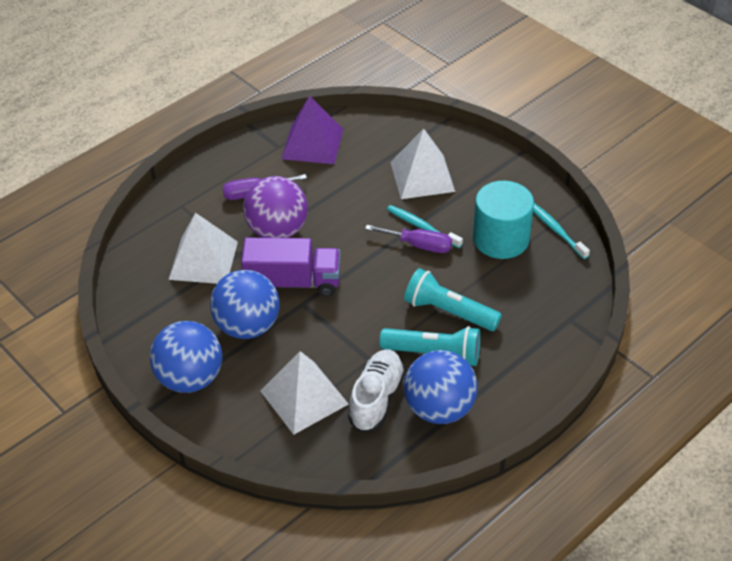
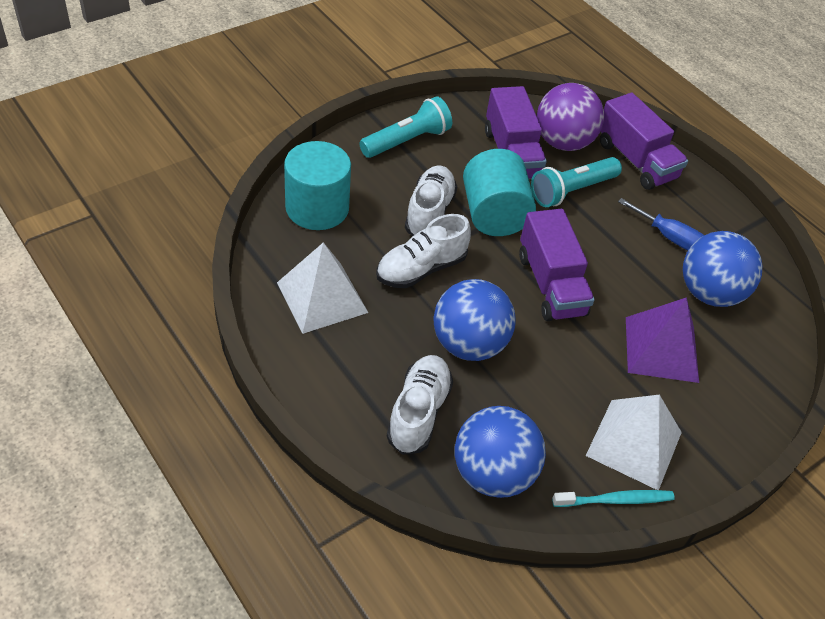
blue screwdriver: none = 0 -> [618,198,704,251] = 1
purple screwdriver: [222,174,307,200] [365,225,452,253] = 2 -> none = 0
purple truck: [241,238,340,297] = 1 -> [485,86,547,179] [519,209,595,321] [600,93,688,190] = 3
turquoise cylinder: [473,181,534,259] = 1 -> [284,141,351,230] [463,149,536,236] = 2
turquoise toothbrush: [387,205,463,248] [533,203,590,259] = 2 -> [552,490,675,507] = 1
white pyramid: [169,213,238,284] [260,351,349,435] [390,129,455,199] = 3 -> [277,242,368,334] [586,395,682,490] = 2
white shoe: [348,349,405,432] = 1 -> [376,214,471,288] [387,355,453,455] [405,165,457,236] = 3

